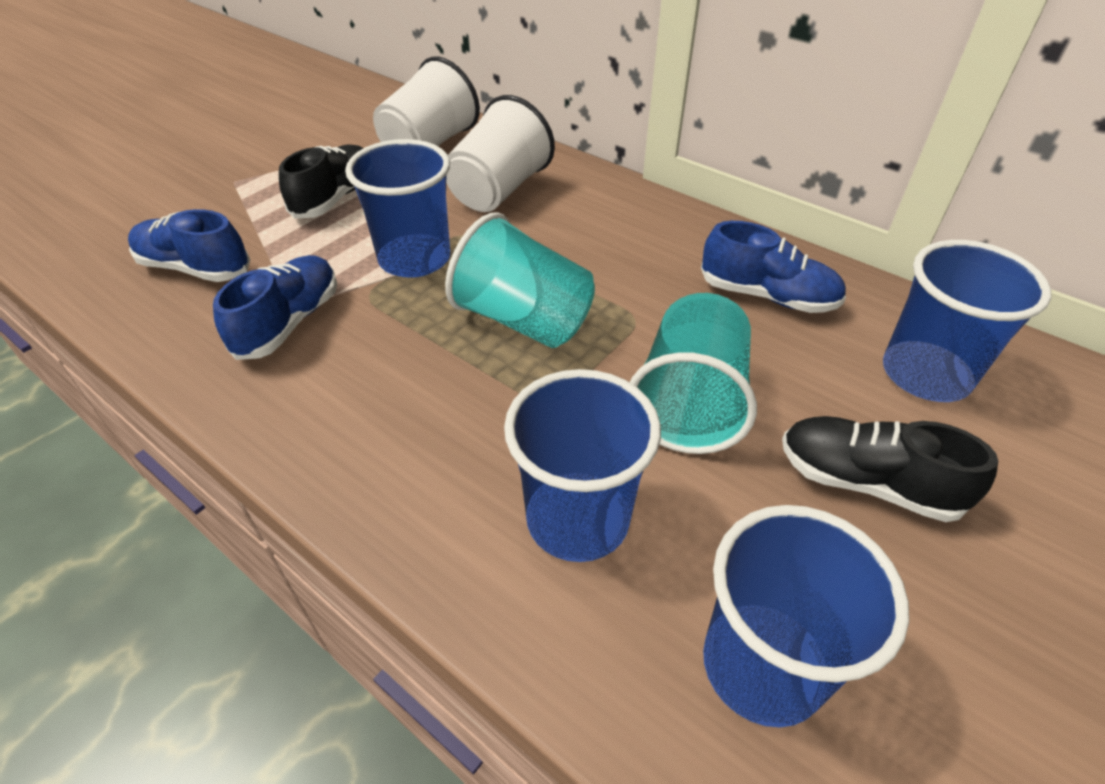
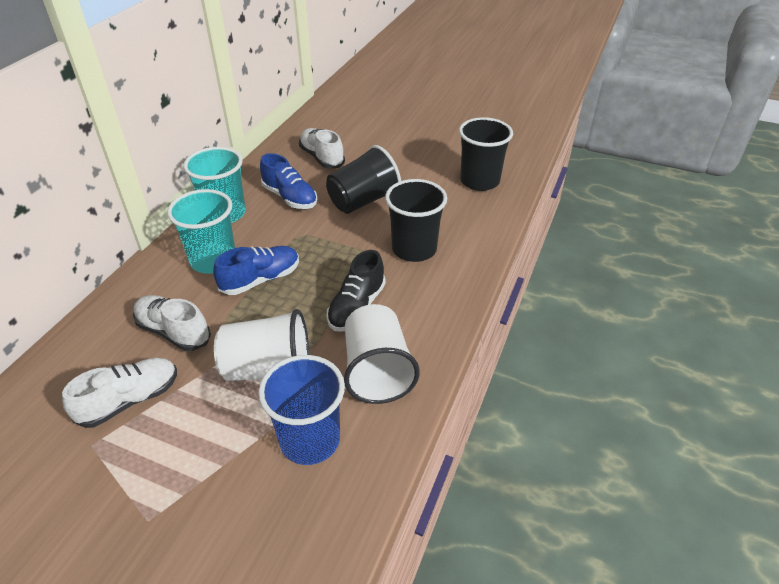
black cup: none = 0 -> [326,145,401,214] [385,179,447,262] [459,117,513,191] = 3
black shoe: [279,145,363,218] [782,416,998,522] = 2 -> [327,250,386,332] = 1
blue cup: [345,139,450,278] [504,369,661,562] [703,505,909,727] [883,240,1051,402] = 4 -> [258,355,345,465] = 1
blue shoe: [128,209,250,282] [213,255,337,360] [701,221,846,313] = 3 -> [213,246,299,295] [260,153,317,209] = 2
white shoe: none = 0 -> [62,358,177,428] [133,295,211,351] [299,128,345,169] = 3

